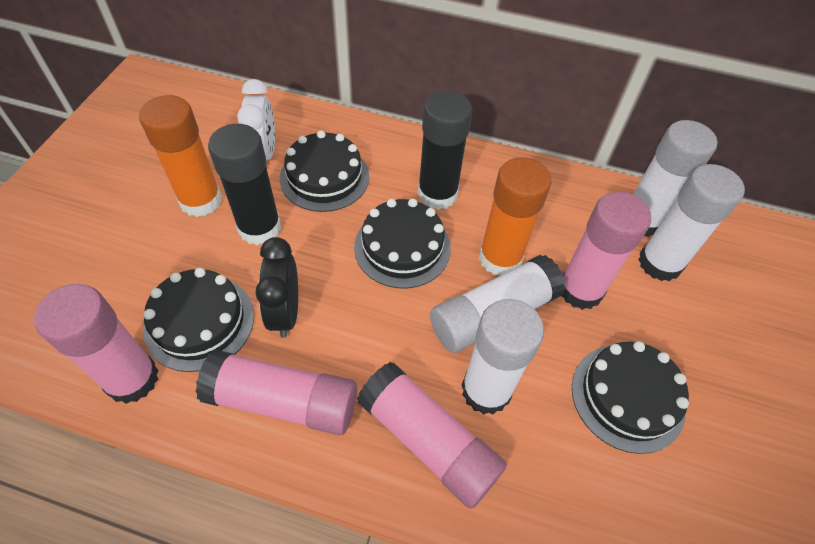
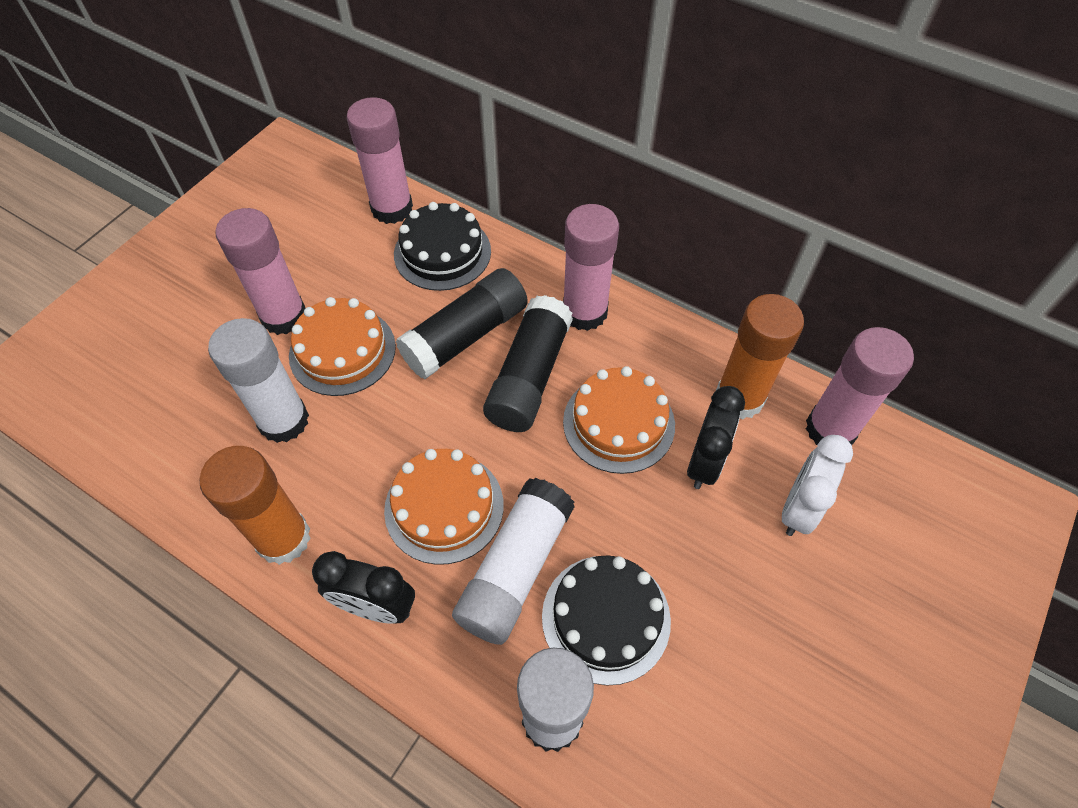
black cake: [143,268,254,372] [280,130,369,212] [354,198,451,289] [572,341,689,454] = 4 -> [394,202,491,291] [542,555,671,685] = 2
black clock: [255,237,298,338] = 1 -> [312,551,415,624] [687,386,745,489] = 2
orange cake: none = 0 -> [289,297,396,396] [384,449,504,565] [563,366,675,474] = 3
white glue stick: [430,255,566,353] [462,299,544,415] [633,120,717,237] [638,164,745,281] = 4 -> [208,318,309,443] [452,478,575,645] [517,648,594,752] = 3

